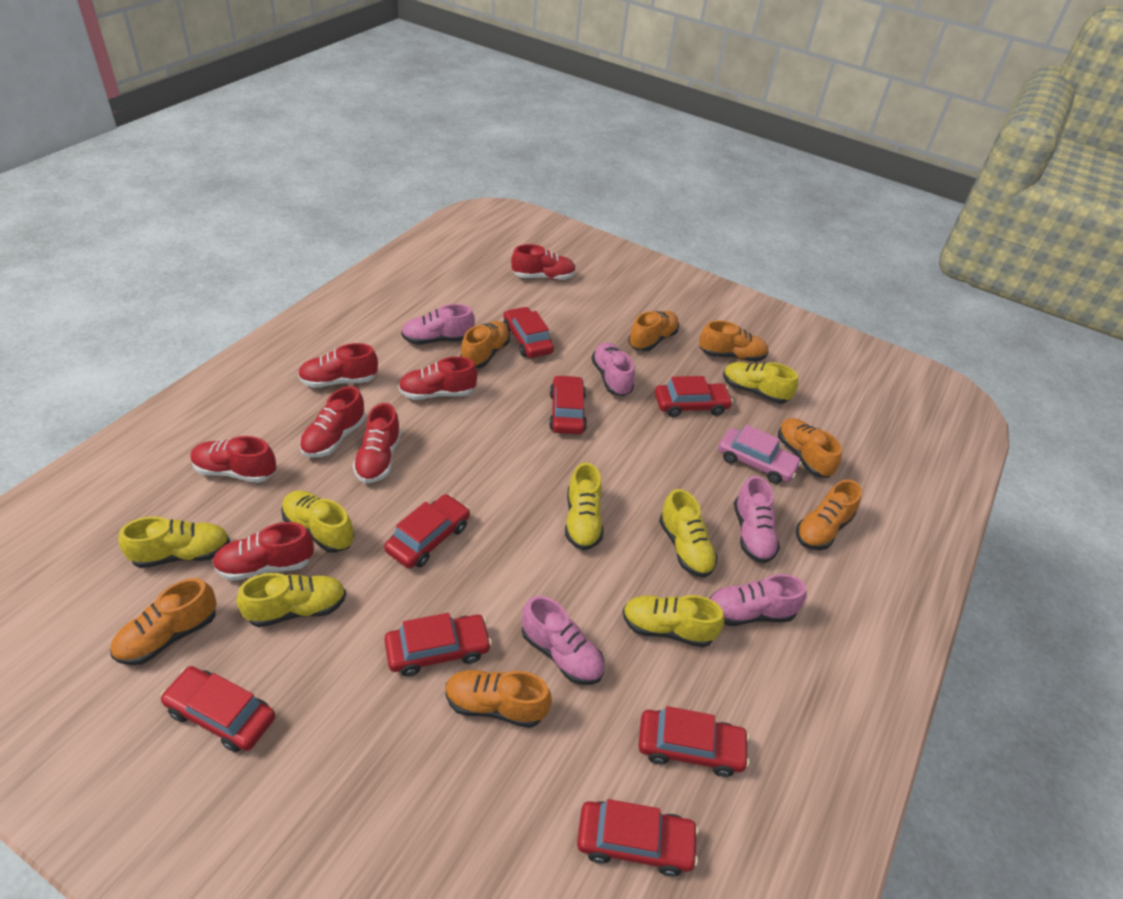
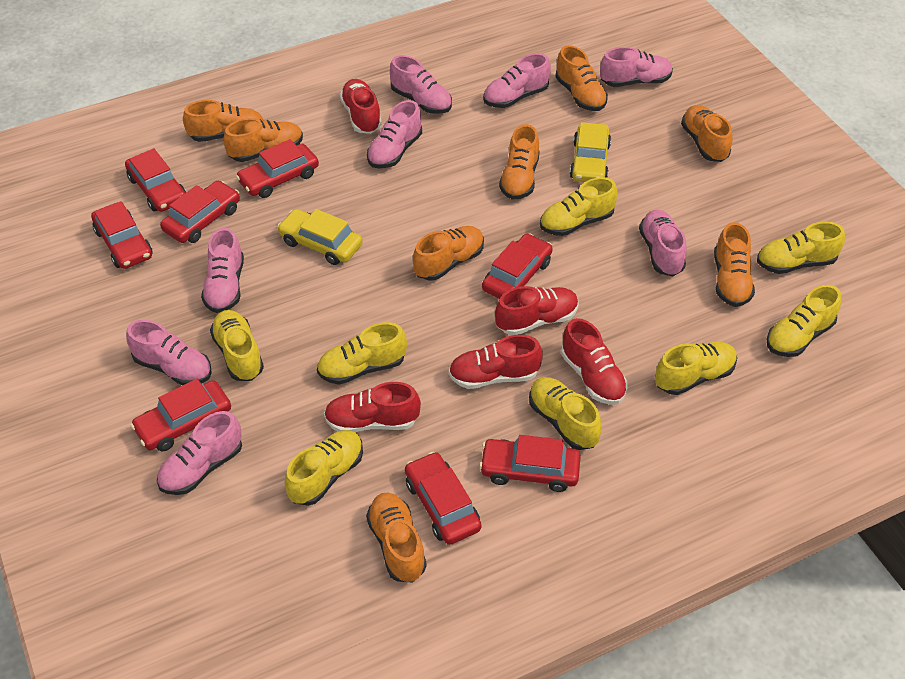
orange shoe: [110,578,217,665] [445,670,552,728] [460,321,510,368] [628,311,679,351] [699,320,769,362] [778,418,842,478] [796,480,862,550] = 7 -> [183,100,263,142] [224,118,303,162] [366,493,427,583] [413,226,484,281] [499,124,539,200] [555,45,608,111] [681,105,733,162] [714,222,755,307] = 8
pink car: [718,424,802,484] = 1 -> none = 0
pink shoe: [401,304,475,345] [522,596,604,685] [591,342,635,396] [709,574,807,626] [734,476,780,563] = 5 -> [126,320,211,385] [157,411,242,495] [201,228,244,313] [367,100,422,168] [390,55,452,114] [483,53,551,108] [600,47,673,87] [639,210,687,276] = 8
red shoe: [190,436,276,483] [212,522,314,581] [298,343,378,388] [300,386,365,458] [353,403,401,483] [398,356,477,400] [511,244,576,280] = 7 -> [324,382,421,432] [340,79,382,134] [449,335,543,389] [495,286,579,335] [561,318,627,405] = 5
yellow car: none = 0 -> [277,209,363,265] [570,122,611,182] = 2
yellow shoe: [118,516,230,568] [237,573,346,627] [281,490,354,553] [565,462,604,550] [623,595,724,647] [659,489,718,578] [723,362,798,404] = 7 -> [210,310,264,381] [285,430,363,506] [317,322,407,385] [529,377,602,450] [540,177,618,236] [655,342,737,395] [757,222,845,274] [767,285,841,357] = 8

